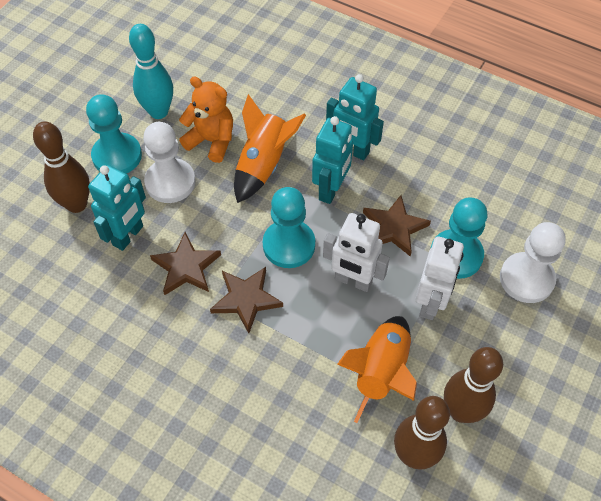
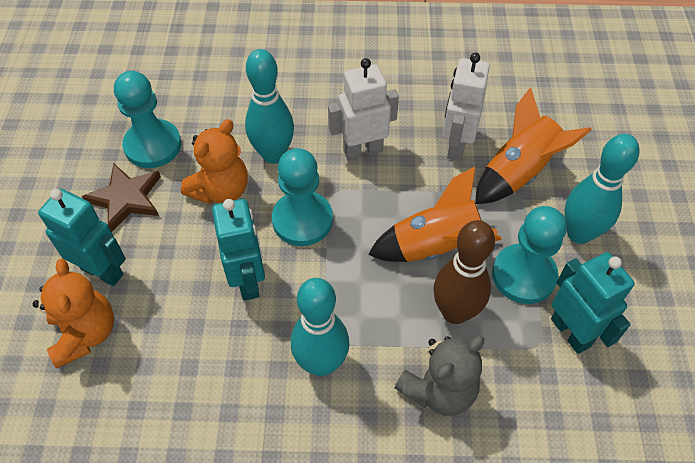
brown bowling pin: [33,121,90,213] [394,396,450,470] [444,347,503,423] = 3 -> [433,220,495,324] = 1
brown star: [150,232,221,295] [210,267,283,333] [363,195,431,256] = 3 -> [82,164,161,232] = 1
grey teddy bear: none = 0 -> [395,336,484,416] = 1
orange teddy bear: [179,76,233,163] = 1 -> [33,258,114,368] [181,119,248,204] = 2
turquoise bowling pin: [129,24,173,119] = 1 -> [245,49,294,164] [291,278,349,376] [564,134,639,244] = 3
white pawn: [143,122,196,203] [500,222,566,303] = 2 -> none = 0

